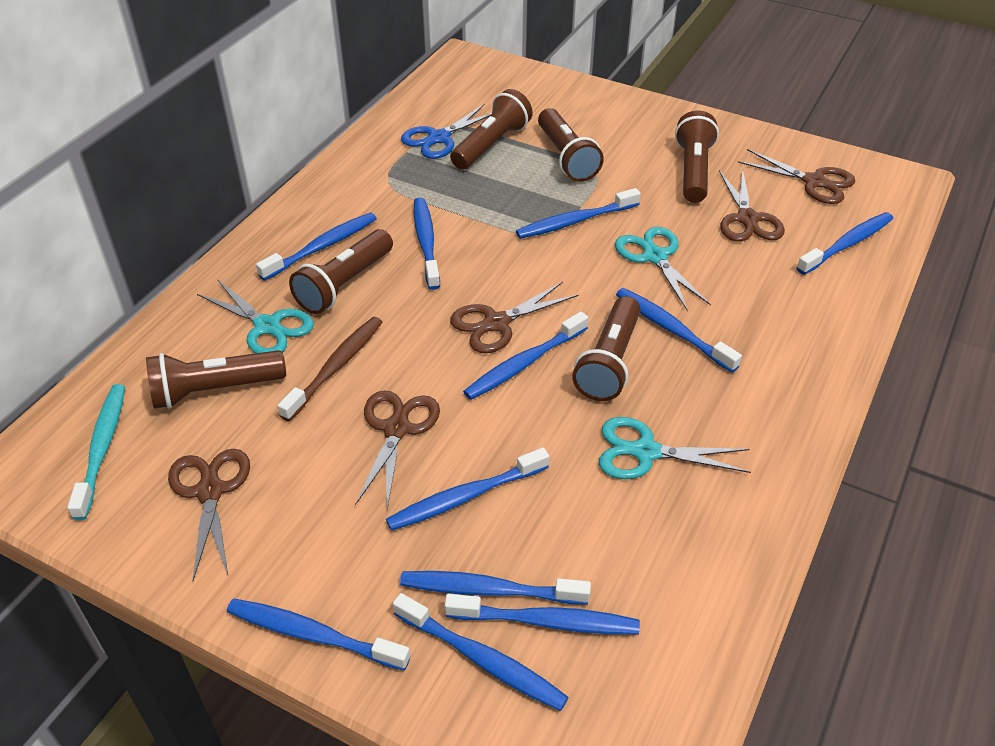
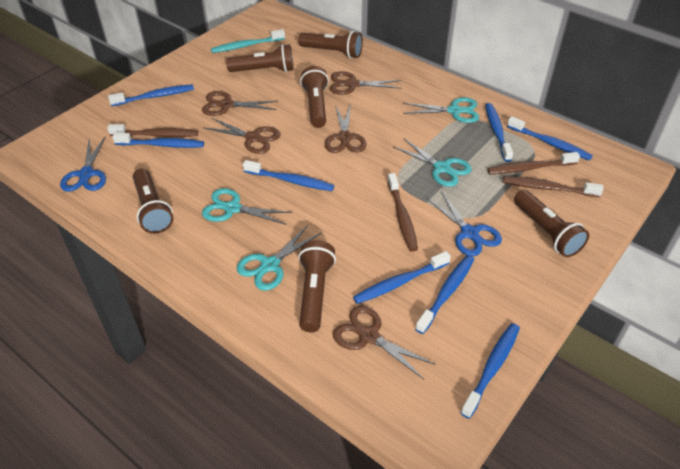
blue scissors: [401,104,492,159] = 1 -> [60,137,106,192] [426,191,502,256] = 2
blue toothbrush: [227,598,410,671] [256,213,377,281] [386,448,549,531] [393,593,569,711] [400,571,591,605] [414,198,440,290] [444,594,640,634] [463,312,588,400] [516,188,641,239] [616,288,742,372] [797,212,893,275] = 11 -> [108,84,194,106] [112,133,204,148] [243,160,334,191] [353,251,451,304] [415,255,475,334] [461,323,520,419] [485,103,513,162] [507,116,593,161] = 8
brown toothbrush: [278,317,383,421] = 1 -> [107,124,198,137] [387,173,418,252] [487,152,580,174] [503,176,604,197] = 4
turquoise scissors: [197,279,314,353] [599,417,751,479] [615,227,711,311] = 3 -> [202,188,292,225] [237,225,321,291] [394,138,472,187] [403,97,479,123] = 4

